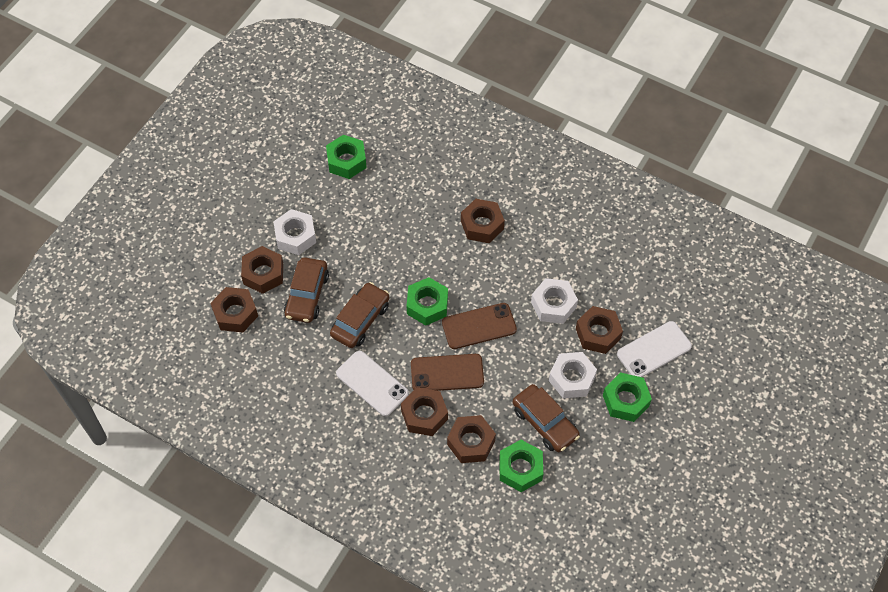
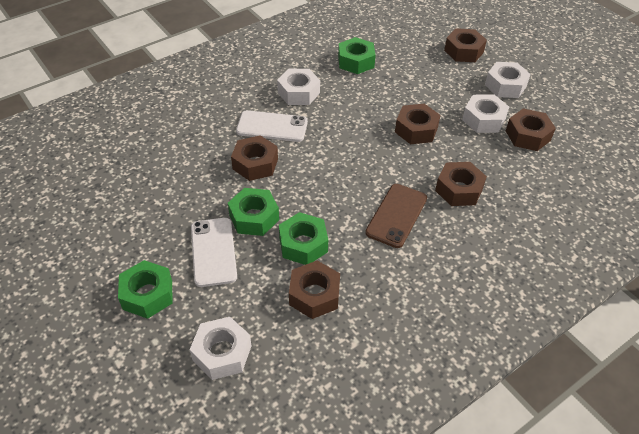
brown car: [284,257,329,323] [330,282,389,348] [513,384,580,452] = 3 -> none = 0
brown phone: [411,354,484,391] [442,303,517,349] = 2 -> [365,184,427,248] = 1
white nut: [273,209,316,255] [531,278,578,324] [549,352,597,398] = 3 -> [190,317,251,380] [277,69,320,105] [462,94,509,133] [485,62,531,98] = 4

